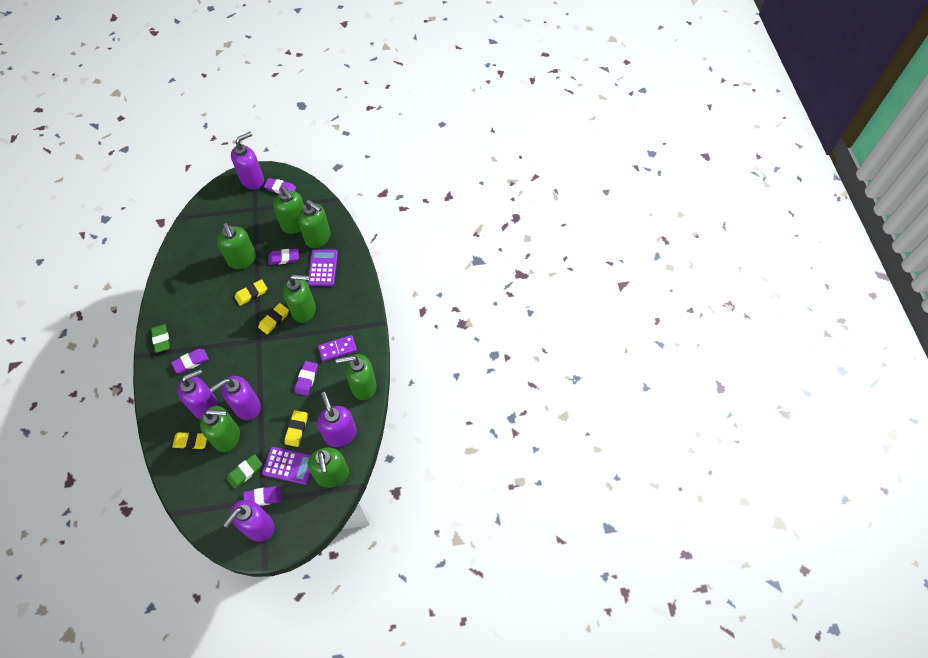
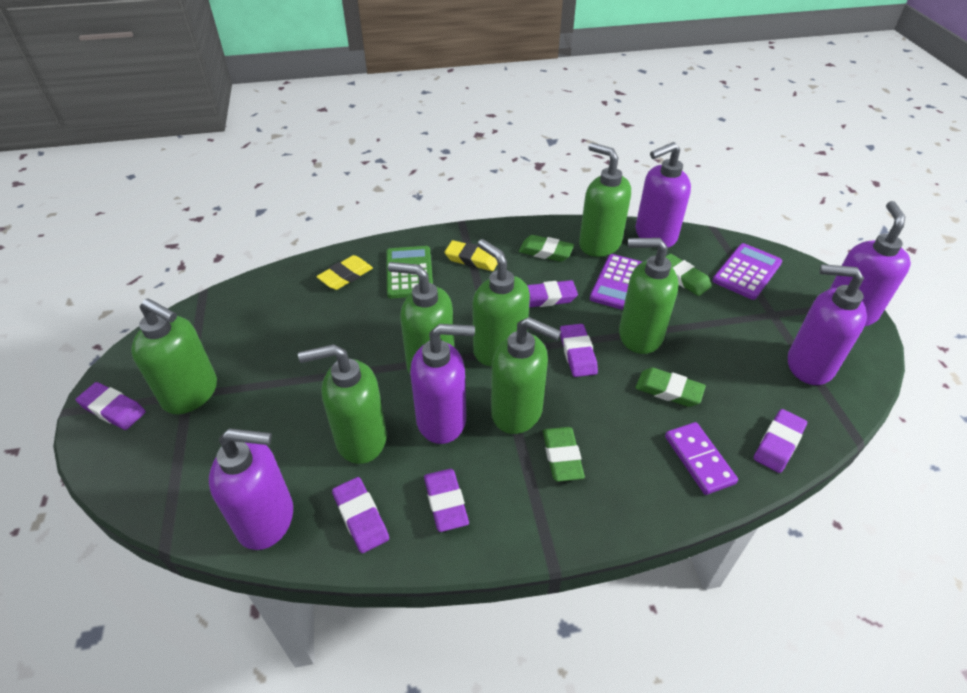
green calculator: none = 0 -> [386,246,433,299] = 1
green eraser: [151,324,170,353] [227,454,263,489] = 2 -> [519,235,574,262] [543,427,585,482] [635,368,706,407] [666,254,712,296] = 4
purple eraser: [171,349,209,373] [243,486,282,506] [264,178,296,194] [269,248,299,265] [295,361,318,396] = 5 -> [76,382,146,430] [332,477,389,553] [424,469,469,532] [527,280,578,307] [560,324,598,377] [754,409,807,473] = 6
yellow eraser: [172,432,207,449] [235,279,267,306] [258,303,289,335] [285,410,308,447] = 4 -> [316,255,373,290] [444,240,498,271] = 2

